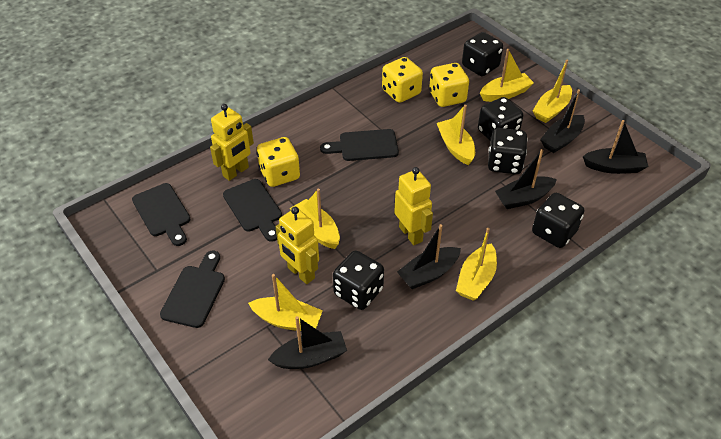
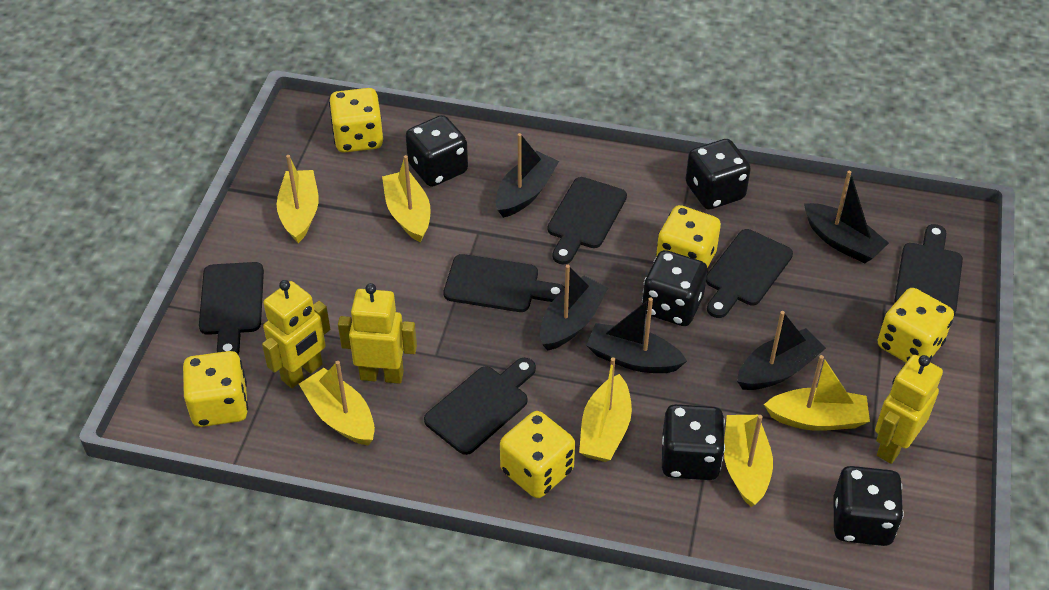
black cutting board: [132,183,190,246] [160,251,225,328] [223,179,282,242] [320,129,399,161] = 4 -> [199,262,264,354] [424,358,536,455] [444,254,565,312] [548,177,627,264] [706,229,793,318] [894,224,963,316] = 6
yellow dice: [257,137,300,187] [382,57,423,103] [429,63,469,107] = 3 -> [183,351,248,427] [329,88,383,153] [500,411,575,498] [656,205,721,268] [878,288,954,362] = 5

